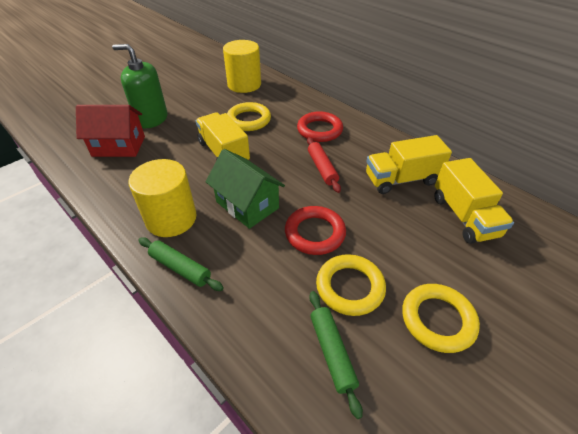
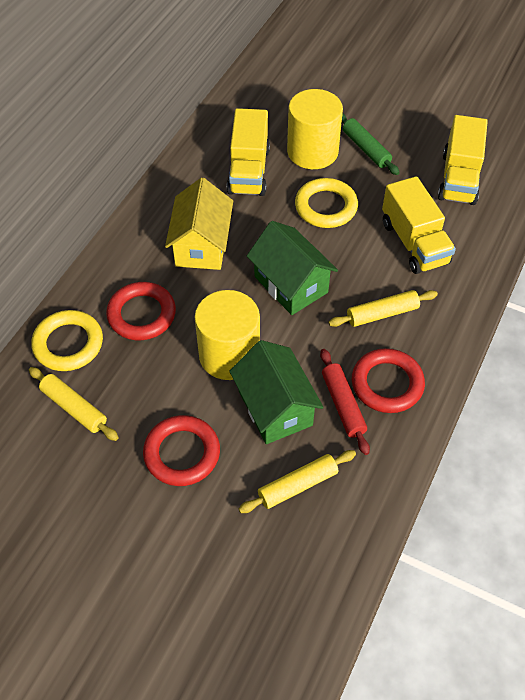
green house: [206,149,285,229] = 1 -> [229,340,324,444] [247,221,338,315] = 2
green rolling pin: [138,237,224,291] [309,291,363,419] = 2 -> [342,114,400,175] = 1
green soap dispenser: [112,44,168,128] = 1 -> none = 0
red house: [76,105,145,157] = 1 -> none = 0
red ring: [285,206,346,255] [297,111,343,142] = 2 -> [106,282,176,340] [143,415,220,486] [352,348,425,413] = 3
yellow house: none = 0 -> [165,177,233,270] = 1
yellow ring: [227,102,271,131] [316,254,386,316] [402,284,480,353] = 3 -> [31,310,103,371] [295,178,358,228] = 2
yellow rolling pin: none = 0 -> [29,367,119,441] [239,450,356,513] [328,290,438,327] = 3

